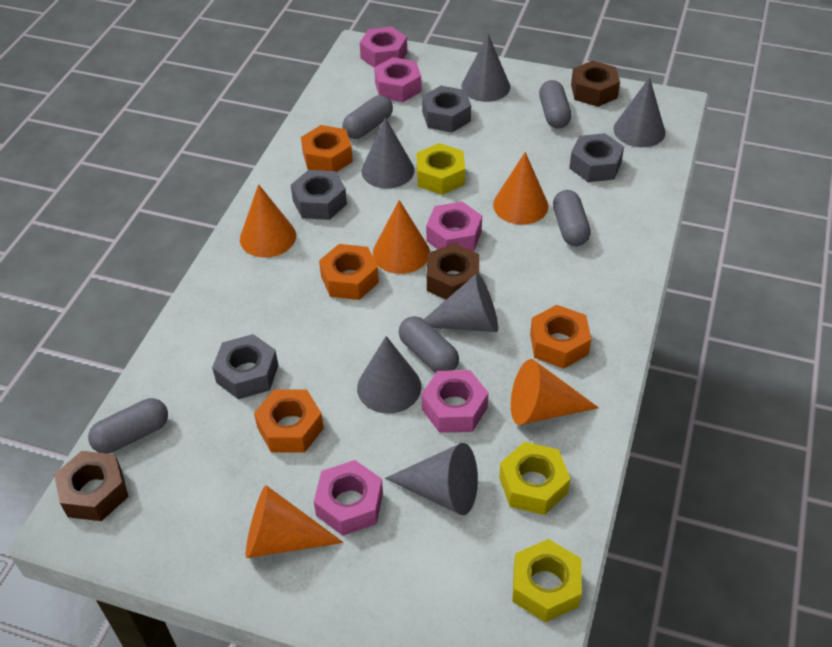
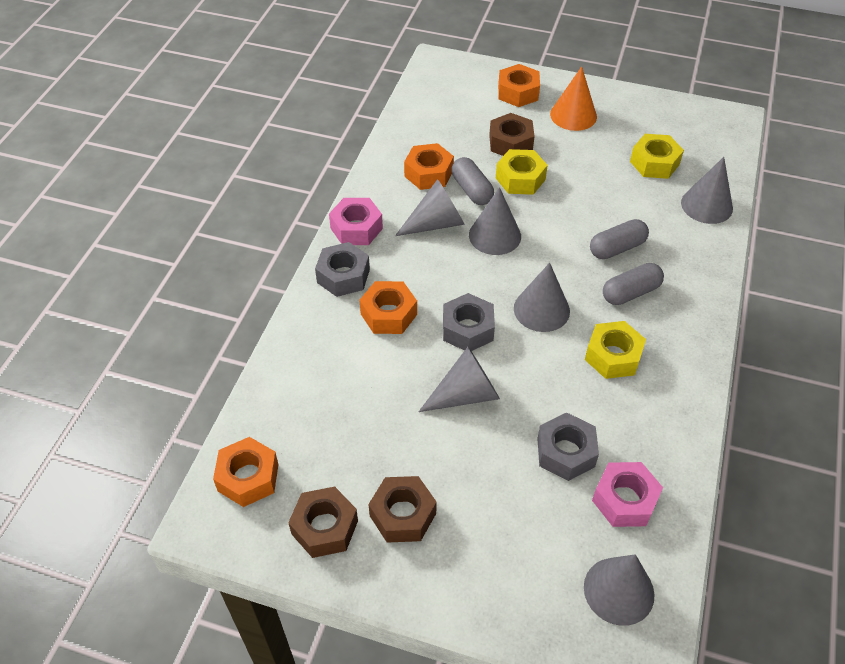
grey capsule: [88,398,168,454] [342,95,393,139] [398,316,459,373] [539,80,571,129] [553,190,591,246] = 5 -> [451,157,494,205] [590,219,649,259] [603,263,664,305] = 3
grey nut: [212,334,278,399] [291,170,347,220] [422,86,471,132] [569,133,624,182] = 4 -> [315,242,370,297] [443,293,495,351] [537,412,599,481] = 3
orange cone: [240,184,296,258] [246,485,344,558] [373,200,430,274] [493,152,548,225] [511,359,599,425] = 5 -> [550,66,597,131] = 1
pink nut: [314,460,383,536] [360,27,407,67] [374,57,422,102] [422,370,489,433] [426,202,482,251] = 5 -> [329,198,383,245] [592,462,663,527] = 2

